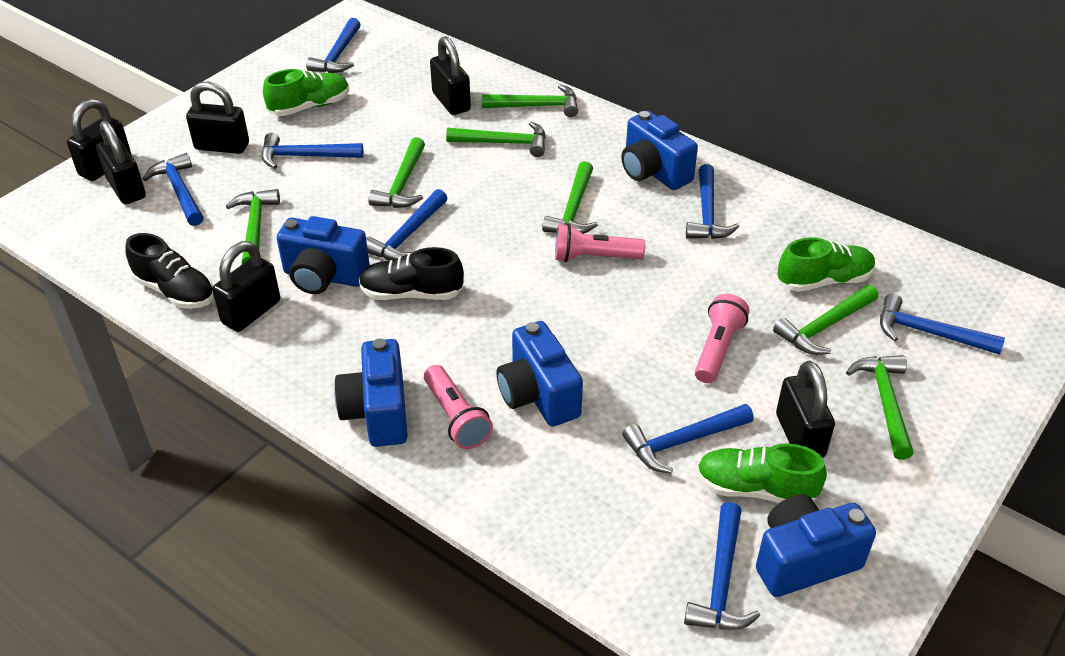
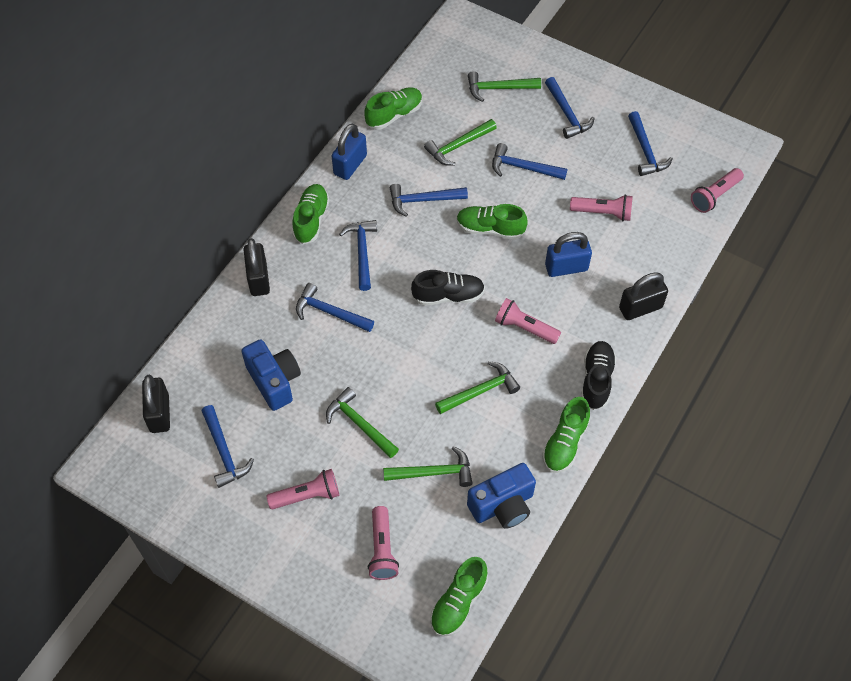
black padlock: [67,99,131,181] [96,121,146,204] [186,81,249,154] [212,241,280,332] [430,36,471,115] [776,361,835,458] = 6 -> [142,375,170,433] [243,238,270,296] [619,272,668,320] = 3
blue camera: [277,216,370,294] [334,338,408,447] [497,321,583,427] [621,111,698,190] [756,494,876,597] = 5 -> [242,339,301,411] [467,463,536,529] = 2
blue hammer: [143,153,203,226] [262,133,363,169] [306,18,361,73] [366,189,448,261] [622,404,754,474] [684,502,760,630] [686,164,740,239] [880,294,1005,355] = 8 -> [202,405,254,488] [296,283,374,332] [339,220,377,291] [390,184,468,217] [492,143,567,180] [545,77,595,139] [628,111,673,176] = 7
blue padlock: none = 0 -> [332,123,367,180] [545,232,592,277] = 2
green hammer: [226,189,280,264] [368,137,425,208] [446,122,546,157] [482,84,578,117] [542,161,598,234] [773,285,878,355] [846,355,914,460] = 7 -> [326,387,399,458] [383,446,473,487] [424,119,497,165] [435,361,520,414] [468,71,541,102] = 5
green shoe: [263,69,349,116] [697,443,827,503] [778,237,875,292] = 3 -> [292,184,330,244] [364,87,423,130] [430,557,488,637] [456,204,528,240] [542,397,590,473] = 5
pink flashlight: [424,365,493,449] [555,224,645,262] [695,294,749,383] = 3 -> [266,469,339,509] [367,506,399,580] [495,298,561,344] [570,194,633,221] [691,168,744,213] = 5

